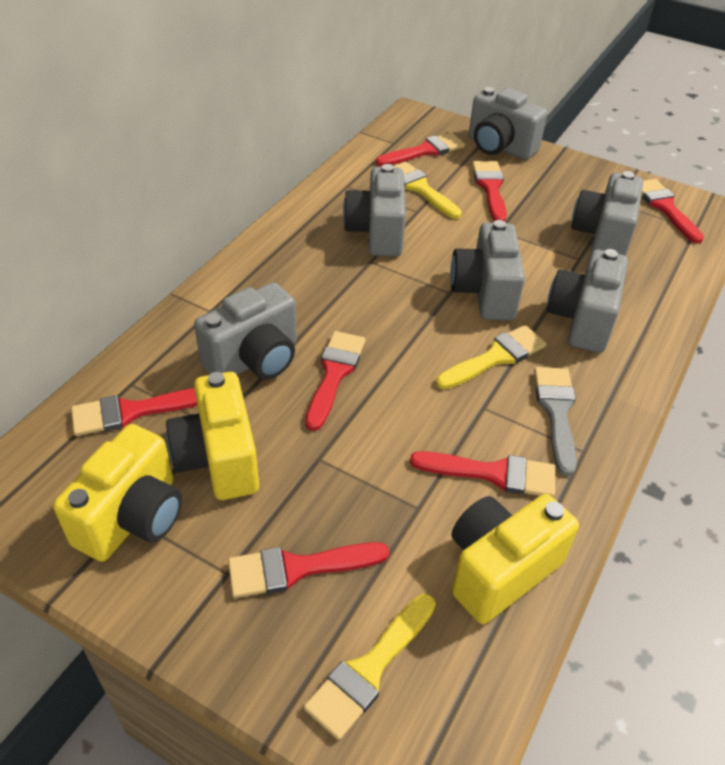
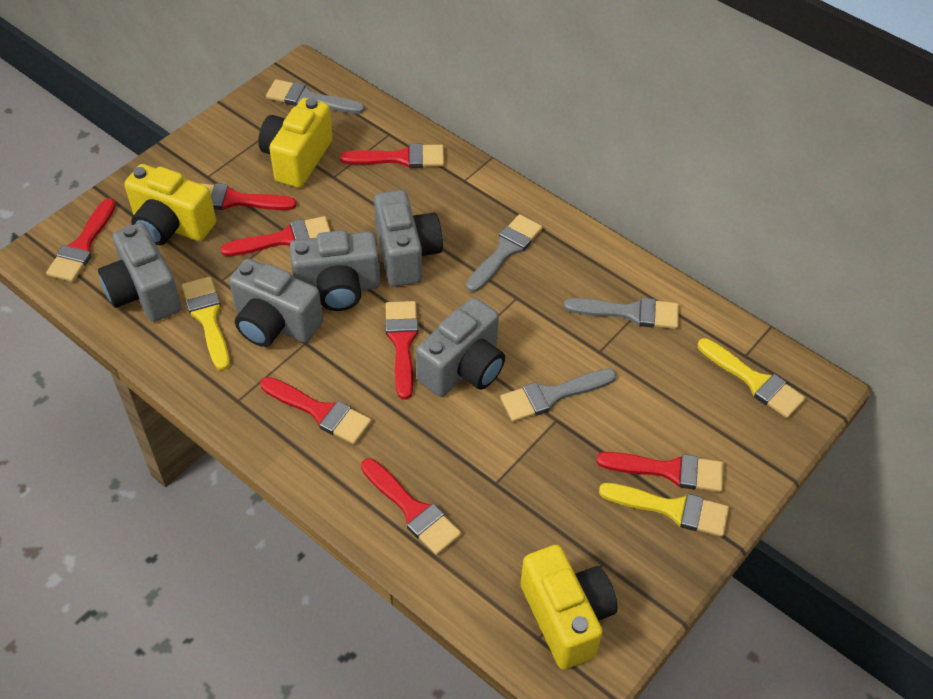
grey brush: [534,367,577,476] = 1 -> [266,79,365,114] [466,214,543,292] [500,368,617,422] [564,298,679,329] = 4
grey camera: [194,282,297,379] [343,164,406,256] [450,220,525,321] [469,87,547,160] [547,249,628,353] [571,171,643,256] = 6 -> [98,223,182,322] [229,258,323,347] [289,230,381,311] [374,190,443,287] [416,297,505,397] = 5
red brush: [71,388,197,436] [228,542,389,598] [305,331,365,431] [376,133,465,166] [410,451,556,497] [472,161,507,221] [642,179,704,244] = 7 -> [46,198,116,282] [199,183,297,210] [221,216,331,256] [260,377,372,444] [340,143,444,168] [361,458,462,555] [385,301,418,400] [596,452,724,492] = 8

